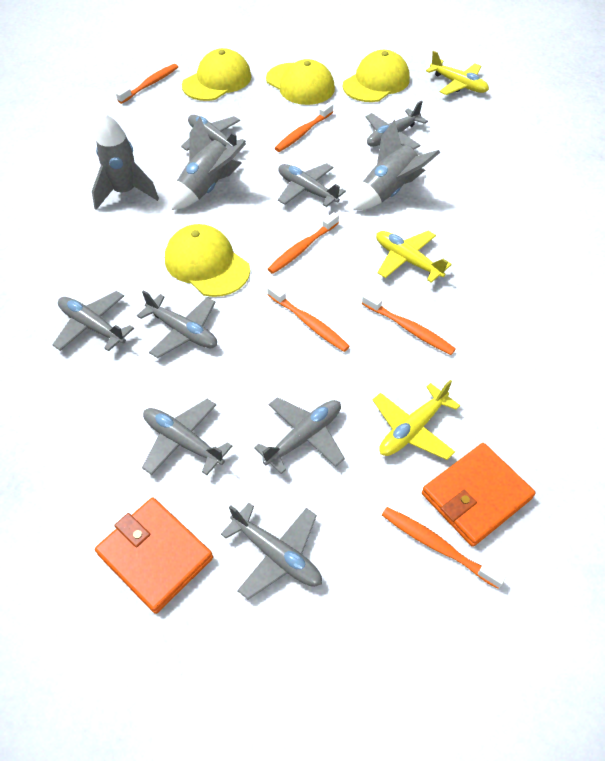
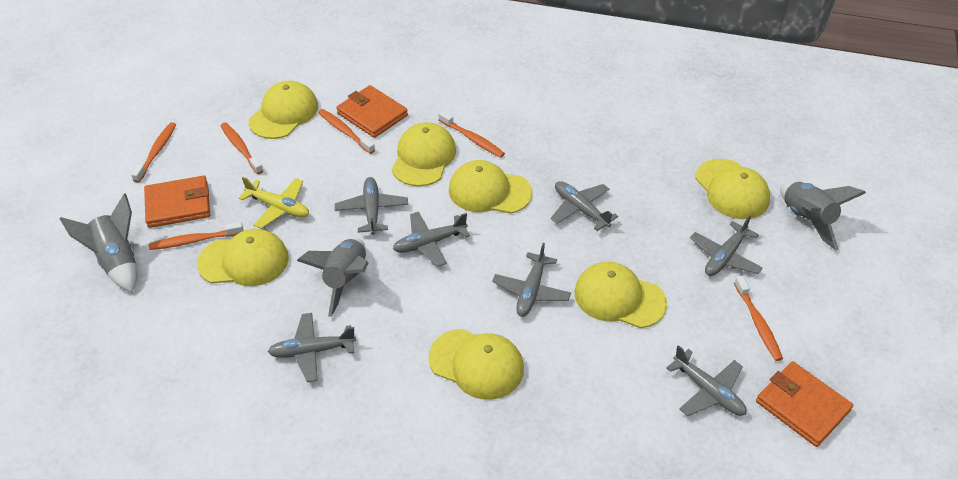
grey plane: [52,291,134,351] [137,290,217,358] [142,399,232,475] [181,115,246,151] [221,503,322,600] [254,397,345,474] [278,163,346,207] [365,101,428,149] = 8 -> [268,313,356,382] [335,177,408,235] [393,212,470,267] [492,243,571,317] [551,181,618,231] [666,345,747,416] [690,215,763,276] = 7
orange wallet: [95,498,213,614] [422,443,535,547] = 2 -> [144,176,210,228] [336,85,408,138] [756,361,853,447] = 3
yellow cap: [165,224,250,297] [182,48,251,101] [266,59,335,105] [343,50,410,102] = 4 -> [197,229,289,286] [248,81,318,139] [392,122,456,186] [428,329,524,400] [449,160,532,214] [574,262,667,328] [695,159,770,219] = 7
yellow plane: [373,380,460,460] [376,231,452,283] [426,51,489,95] = 3 -> [239,177,309,229] = 1

